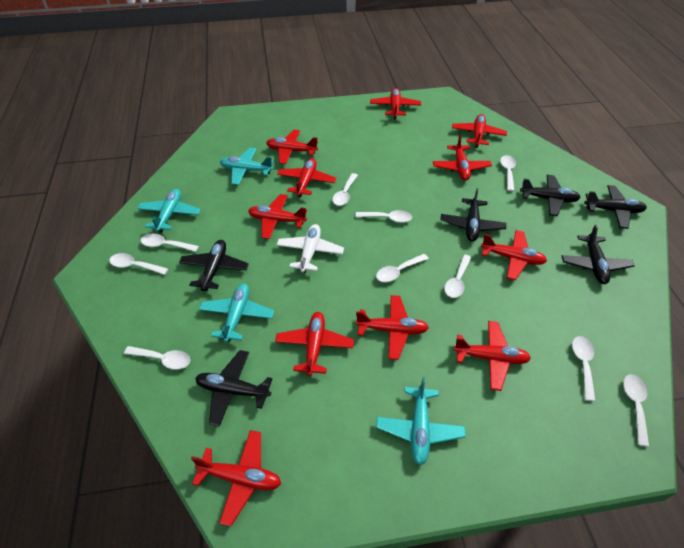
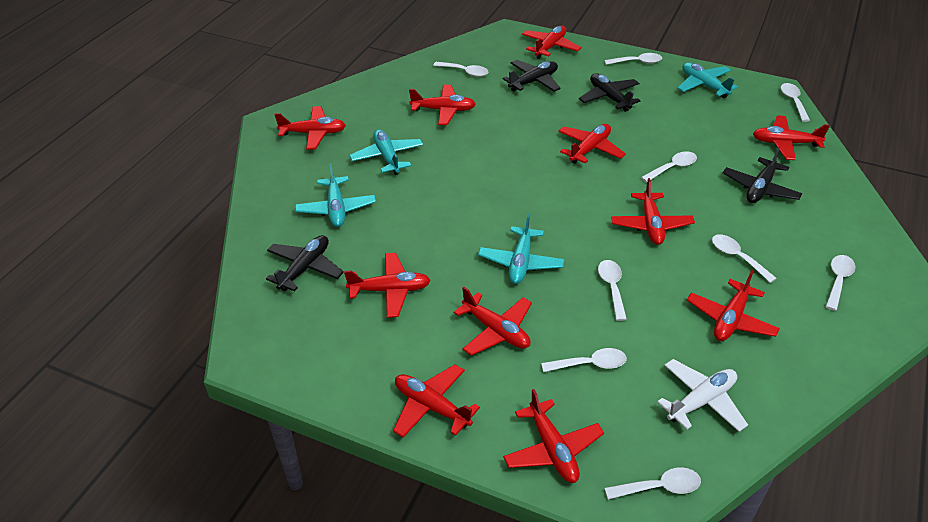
black plane: [179,240,249,291] [195,350,272,426] [440,188,506,242] [520,175,581,216] [562,224,634,284] [584,185,647,229] = 6 -> [266,235,344,292] [503,60,561,92] [579,73,640,112] [723,147,802,203] = 4
white spoon: [109,253,168,275] [124,346,190,370] [140,234,199,252] [333,173,358,206] [356,210,412,223] [376,254,429,282] [444,254,472,298] [500,155,516,191] [572,336,595,401] [623,374,649,447] = 10 -> [433,62,489,77] [541,348,627,372] [598,260,627,321] [604,53,662,65] [605,467,701,500] [641,151,697,182] [712,234,777,283] [781,83,810,122] [826,255,855,311] = 9

